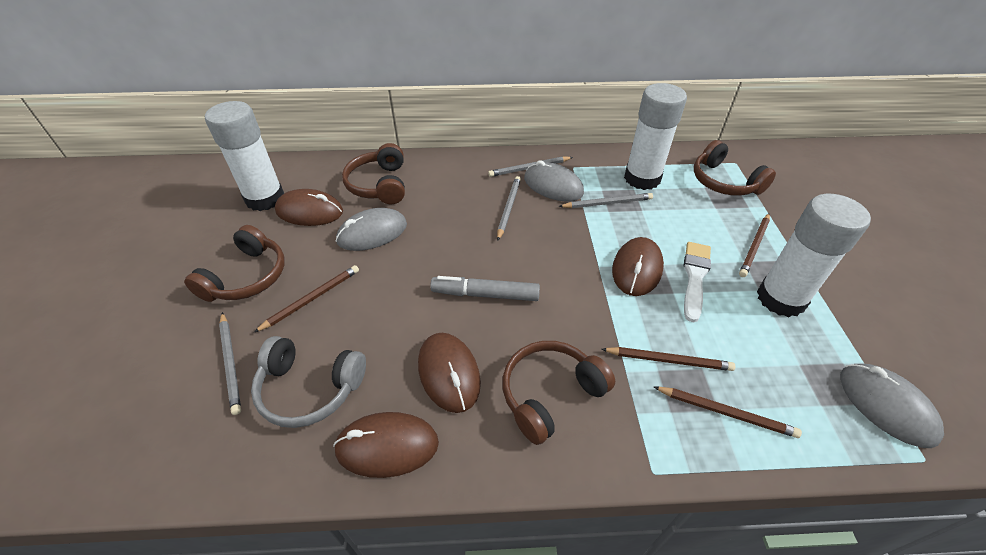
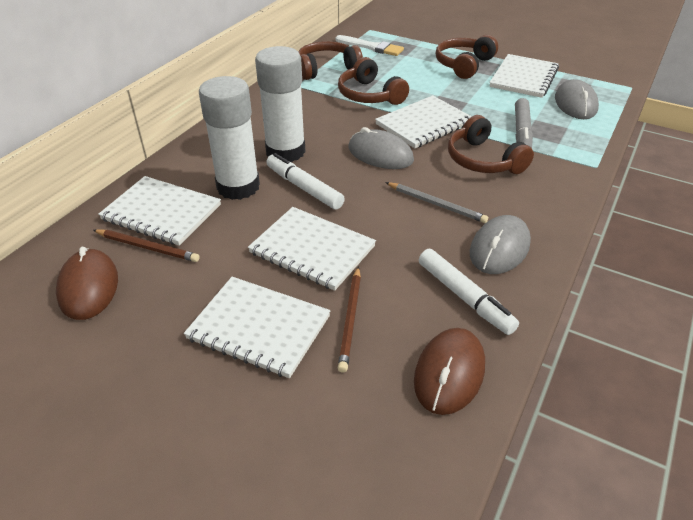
brown mouse: [275,189,343,226] [333,412,439,478] [418,333,481,413] [612,237,664,296] = 4 -> [56,247,118,320] [414,328,485,415] = 2
brown pencil: [254,265,359,332] [602,347,735,371] [654,387,802,438] [739,213,770,277] = 4 -> [93,229,200,262] [338,266,361,373] = 2
grey headphones: [251,336,366,428] = 1 -> none = 0
grey pencil: [219,312,241,415] [488,156,573,177] [497,176,521,240] [559,193,653,208] = 4 -> [385,182,488,223] = 1
white glue stick: [205,101,284,211] [624,83,687,190] [757,194,871,317] = 3 -> [199,76,260,200] [255,46,306,162] = 2
white marker: none = 0 -> [266,153,345,210] [419,249,519,335] = 2
white notebook: none = 0 -> [98,176,221,246] [184,277,331,378] [248,207,376,291] [375,95,472,148] [489,54,559,98] = 5

